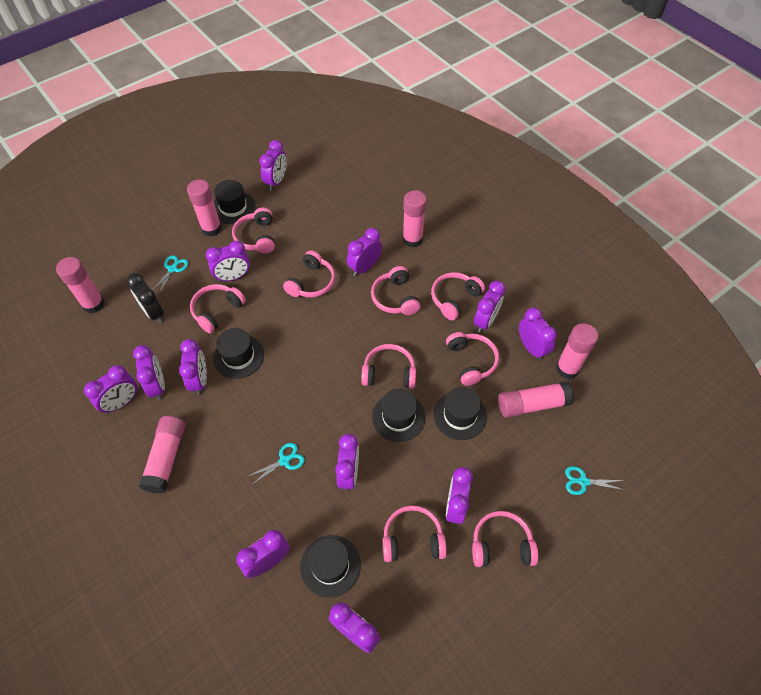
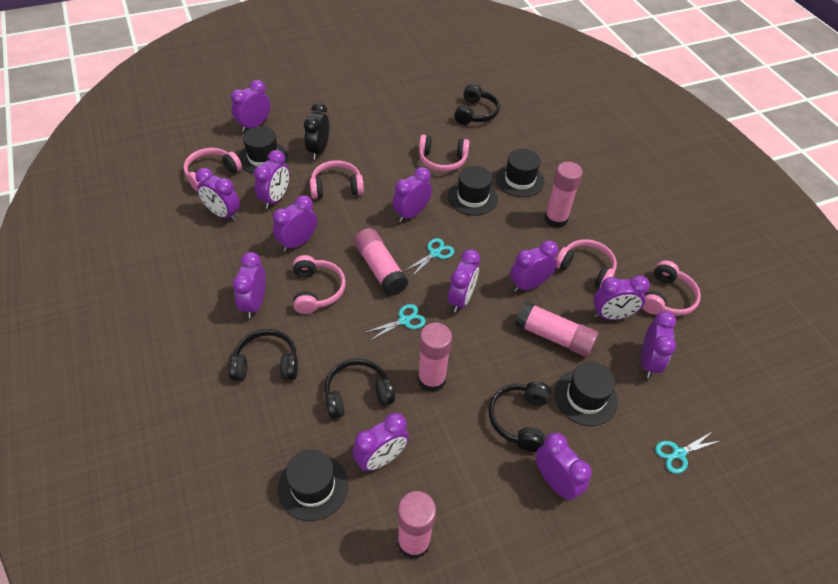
black headphones: none = 0 -> [228,329,298,381] [325,358,395,419] [454,84,500,125] [489,382,551,452] = 4
pink glue stick: [56,257,105,313] [139,416,185,494] [187,179,222,236] [402,190,427,247] [498,381,574,418] [556,323,598,379] = 6 -> [354,228,408,296] [398,491,436,559] [418,323,452,393] [515,301,598,357] [545,162,583,228] = 5
pink headphones: [190,284,246,333] [232,208,275,254] [283,250,335,297] [361,344,416,388] [371,266,420,315] [383,505,447,562] [431,272,485,320] [446,332,499,386] [472,511,538,567] = 9 -> [183,148,242,192] [293,255,346,314] [310,160,364,199] [419,135,469,172] [556,239,617,288] [642,260,701,316] = 6

